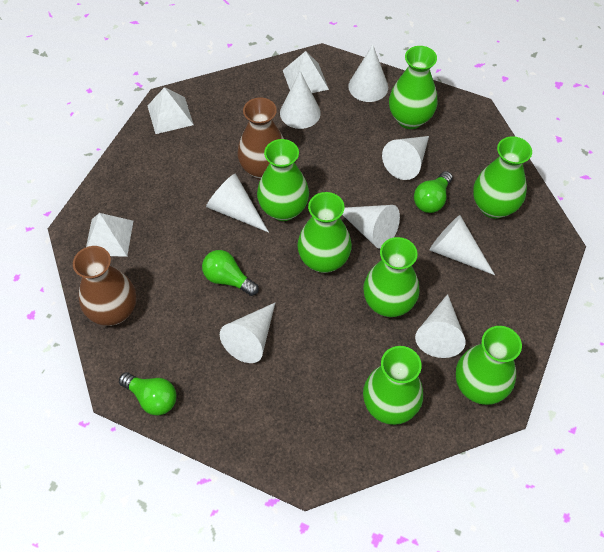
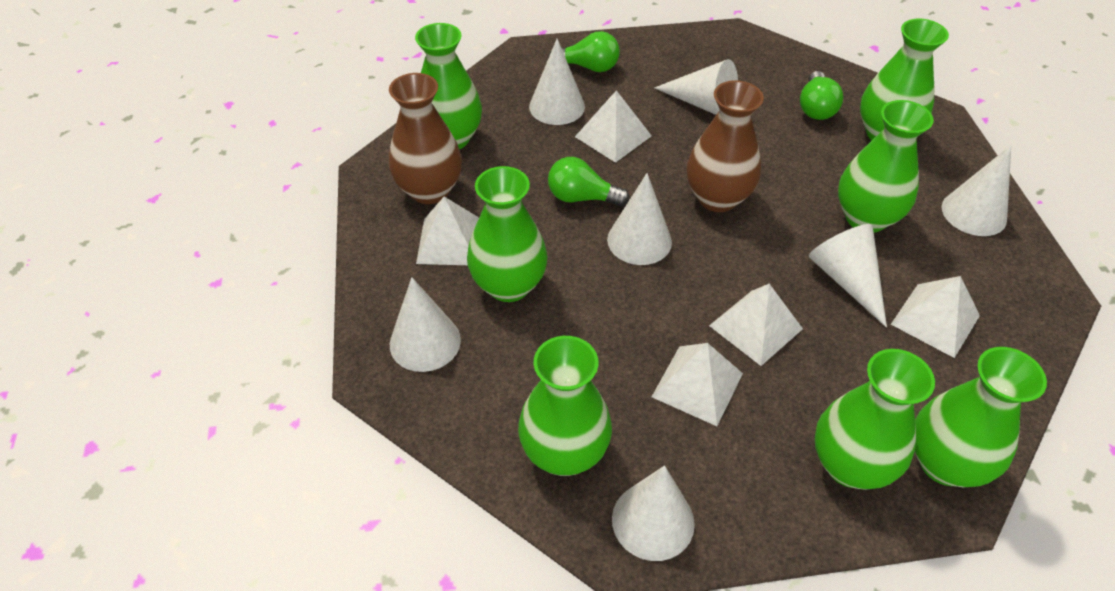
white cone: [206,173,269,233] [220,303,275,363] [280,71,321,129] [342,205,400,249] [348,44,388,102] [382,136,429,180] [415,294,466,358] [430,215,495,275] = 8 -> [390,277,461,372] [529,39,585,125] [607,173,672,265] [612,465,695,561] [654,59,738,115] [809,224,887,328] [942,145,1011,236] = 7
white pyramid: [86,213,133,257] [148,87,194,134] [283,51,329,93] = 3 -> [416,197,479,265] [575,90,652,163] [652,343,743,426] [709,284,803,366] [891,276,980,358] = 5

